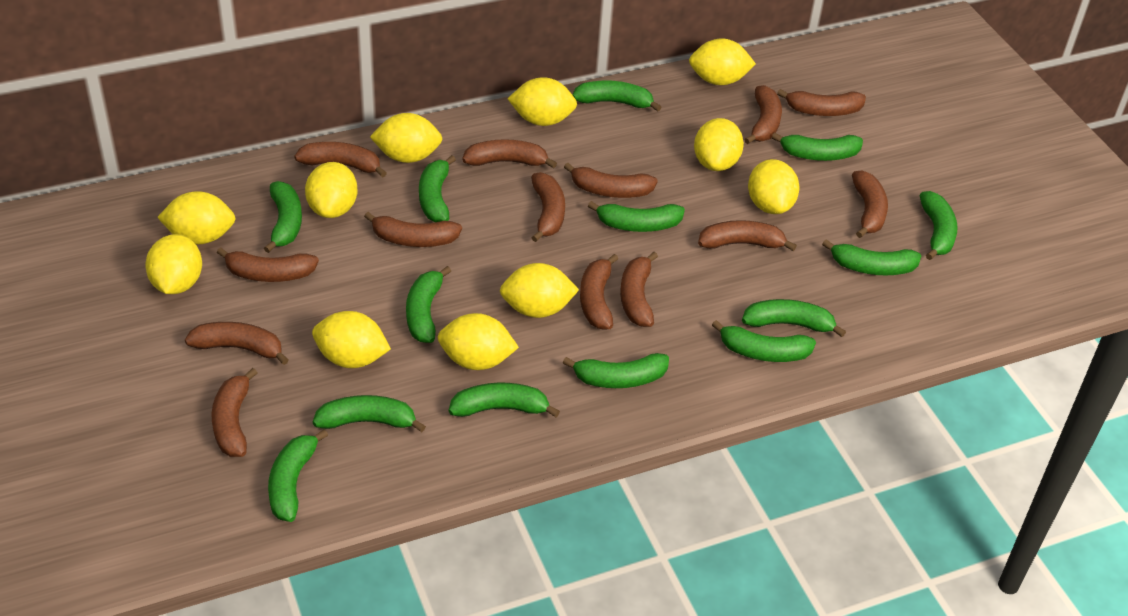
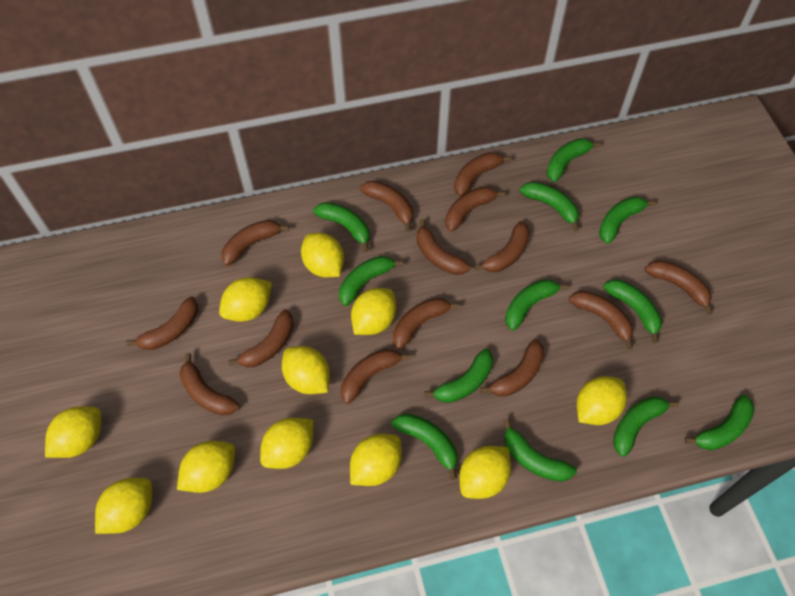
green banana: [264,181,302,253] [268,429,328,522] [313,395,426,432] [406,266,451,343] [419,155,456,222] [449,383,560,417] [563,353,669,388] [572,80,661,111] [588,201,685,232] [712,320,816,362] [742,299,846,337] [772,133,863,161] [822,239,921,275] [919,191,957,260] = 14 -> [313,202,370,252] [339,256,403,306] [391,413,458,480] [424,348,493,403] [503,419,577,482] [505,279,569,330] [520,182,579,231] [547,138,601,182] [599,196,656,244] [603,280,662,343] [613,396,679,457] [685,395,755,450] = 12

